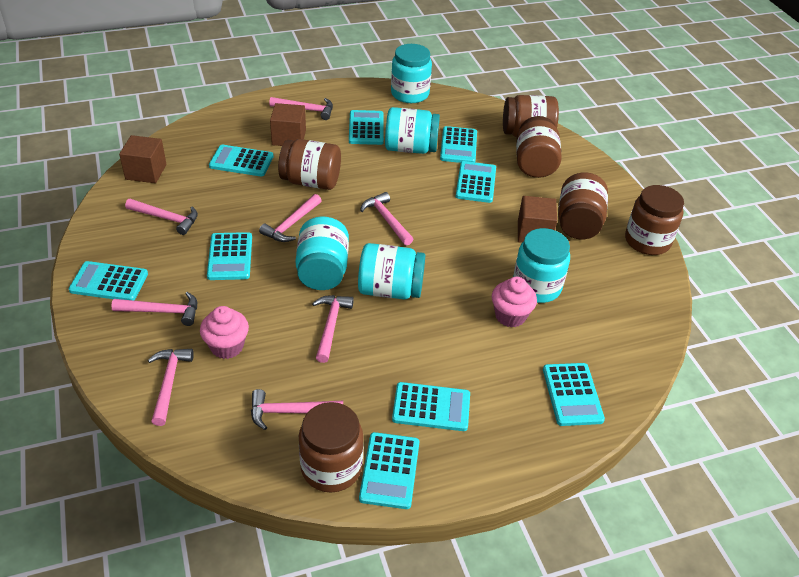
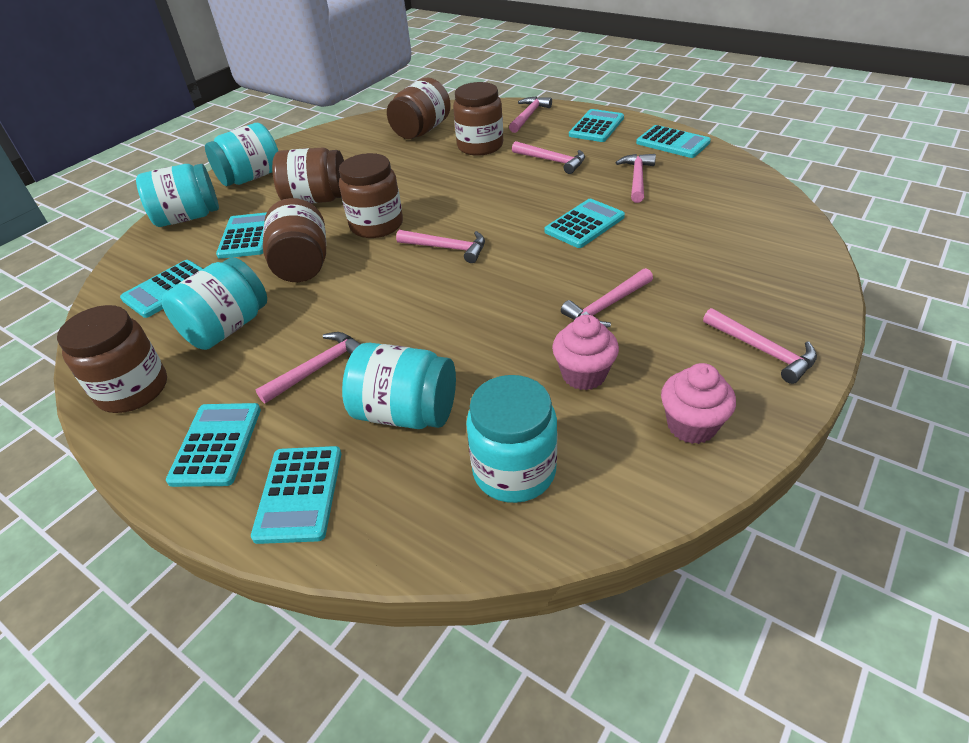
brown cube: [119,135,166,183] [270,103,306,146] [518,196,557,243] = 3 -> none = 0
pink hammer: [112,292,197,326] [125,199,198,235] [148,349,194,426] [251,389,343,430] [259,194,322,242] [269,97,333,120] [312,295,354,363] [360,192,413,245] = 8 -> [255,332,361,404] [396,230,485,263] [509,96,552,133] [512,141,585,174] [561,268,653,328] [616,154,656,203] [703,308,817,384] = 7
turquoise calculator: [69,261,148,301] [207,232,252,280] [209,145,274,177] [349,110,384,145] [359,432,419,509] [392,382,470,431] [440,126,477,163] [456,161,496,203] [543,363,605,426] = 9 -> [120,260,203,318] [166,403,261,487] [216,212,267,259] [251,446,341,544] [544,199,625,248] [569,109,624,142] [636,125,711,158] = 7

